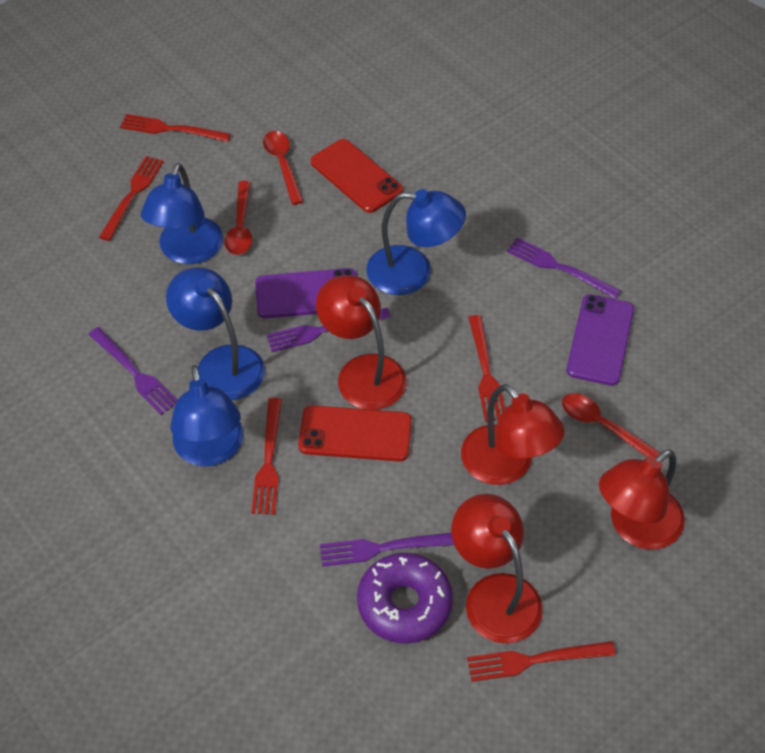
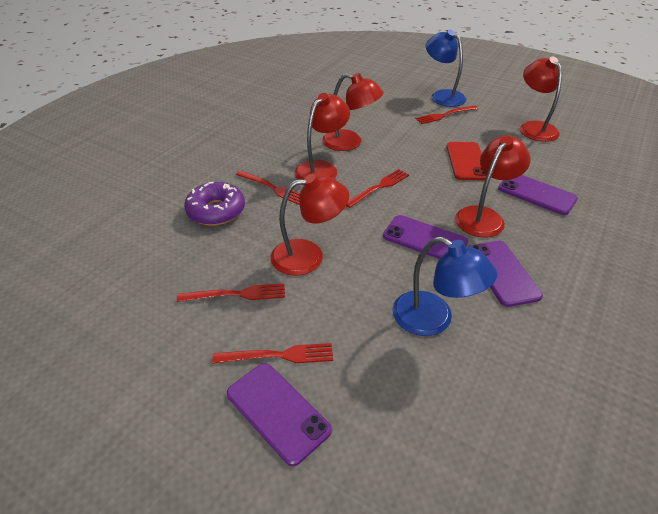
blue lamp: [141,163,223,264] [166,267,265,400] [170,365,243,466] [366,189,466,295] = 4 -> [393,237,497,336] [426,30,466,107] = 2
purple fork: [88,327,177,415] [267,308,391,352] [320,533,454,567] [507,238,621,299] = 4 -> none = 0
purple phone: [255,268,357,318] [566,294,634,386] = 2 -> [227,363,332,466] [383,215,468,259] [469,241,543,307] [498,175,578,215] = 4
red lamp: [316,275,406,410] [451,494,543,644] [461,384,565,485] [599,449,685,550] = 4 -> [271,174,349,276] [294,93,350,180] [322,73,384,151] [455,136,531,237] [520,57,562,142] = 5
red phone: [298,405,412,461] [311,139,403,213] = 2 -> [447,142,487,180] = 1
red spoon: [225,181,252,255] [263,131,303,205] [562,393,661,457] = 3 -> none = 0

